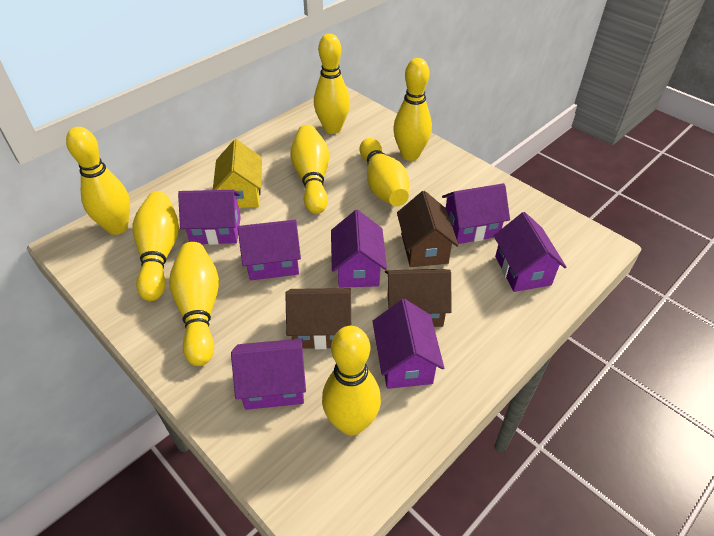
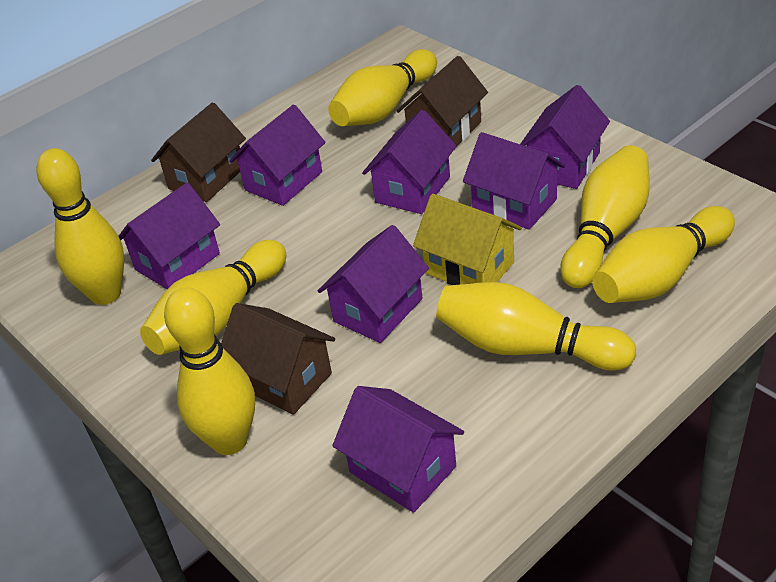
yellow bowling pin: [66,127,130,235] [133,192,179,301] [169,242,219,366] [290,125,329,214] [314,34,350,134] [322,326,381,436] [359,138,409,206] [393,58,432,161] = 8 -> [36,148,124,305] [140,240,286,355] [164,287,255,455] [328,49,437,126] [436,282,636,371] [560,145,649,288] [592,206,735,303] = 7

